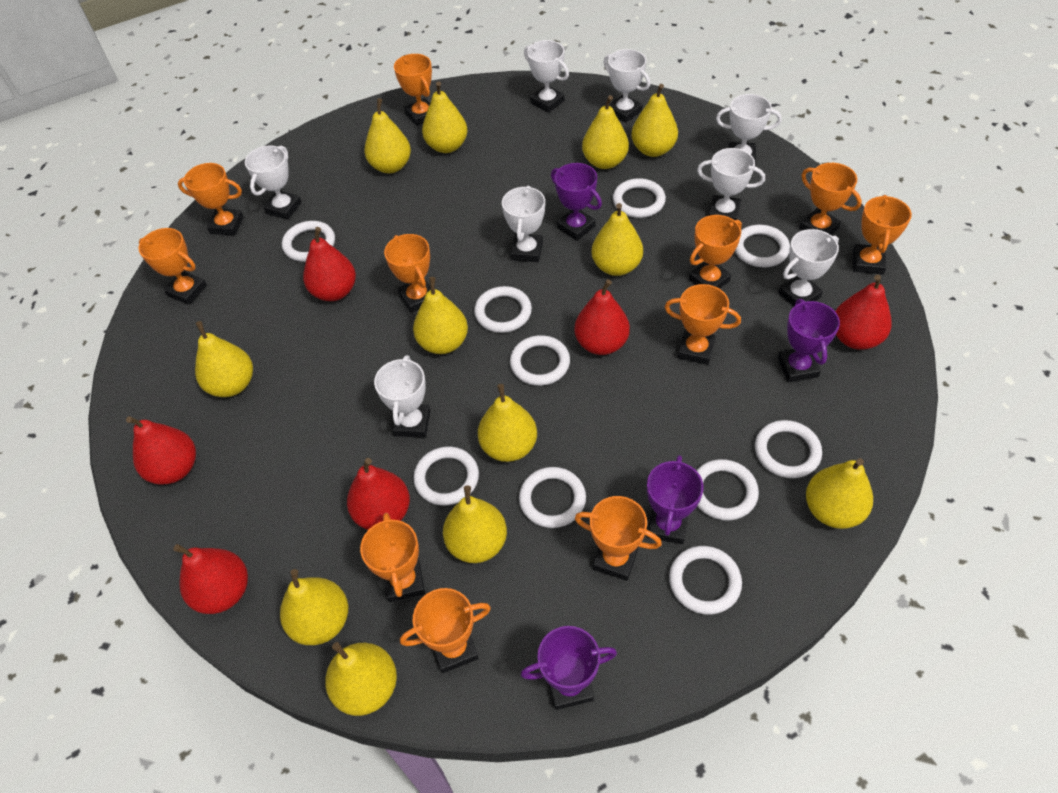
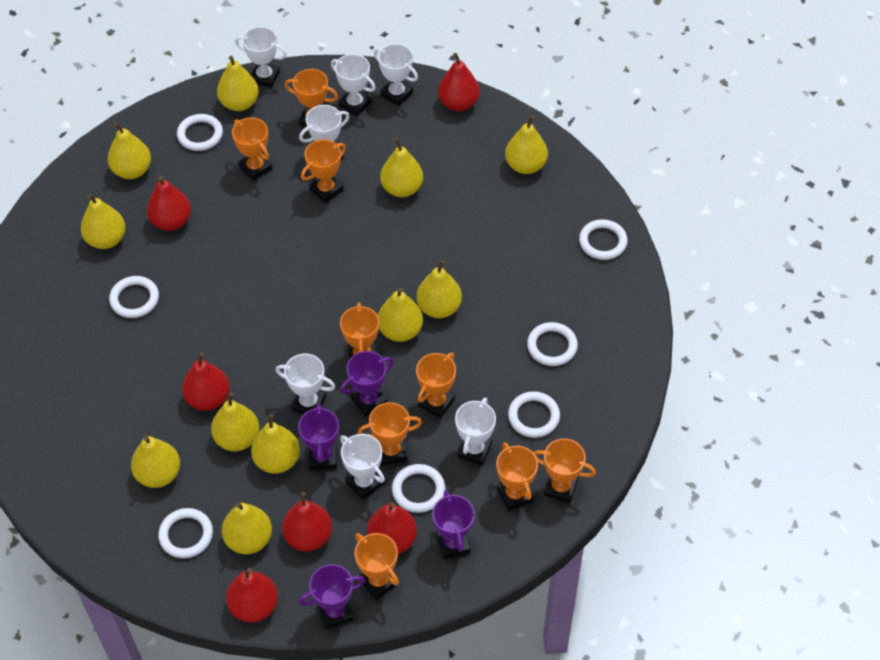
orange trophy: [138,228,207,305] [178,163,243,235] [360,513,425,602] [384,234,431,313] [394,54,432,126] [400,588,491,673] [575,496,662,581] [665,284,741,365] [689,215,742,289] [799,163,862,235] [853,195,912,274] = 11 -> [232,117,272,181] [285,69,338,127] [301,139,346,203] [340,302,379,359] [355,533,399,600] [358,402,422,466] [416,353,456,418] [496,442,538,511] [533,438,596,503] = 9
white ring: [282,221,335,262] [413,447,479,505] [474,286,532,333] [510,335,570,386] [519,467,586,528] [613,178,666,218] [669,546,742,615] [696,459,759,521] [735,225,790,267] [755,420,822,478] = 10 -> [109,276,159,318] [158,508,213,558] [177,114,223,151] [392,464,445,513] [508,391,560,438] [527,322,578,366] [579,219,628,260] = 7
white trophy: [245,146,302,220] [374,355,430,438] [502,186,545,262] [524,40,569,113] [603,49,650,123] [697,148,765,220] [716,94,782,164] [778,229,839,306] = 8 -> [235,27,287,88] [275,354,335,414] [299,105,350,159] [331,54,376,117] [340,434,385,500] [374,44,418,106] [455,397,496,465] = 7
yellow pear: [195,321,253,397] [280,569,348,645] [325,642,397,716] [364,98,411,173] [413,277,468,354] [422,81,468,153] [443,485,507,563] [478,384,537,462] [582,95,629,169] [592,203,643,276] [631,84,678,157] [806,458,873,529] = 12 -> [81,194,126,249] [108,122,151,179] [131,435,180,488] [211,392,260,451] [217,56,259,111] [222,502,272,554] [251,414,300,474] [378,287,423,342] [380,138,423,197] [416,260,462,318] [505,115,548,174] = 11

